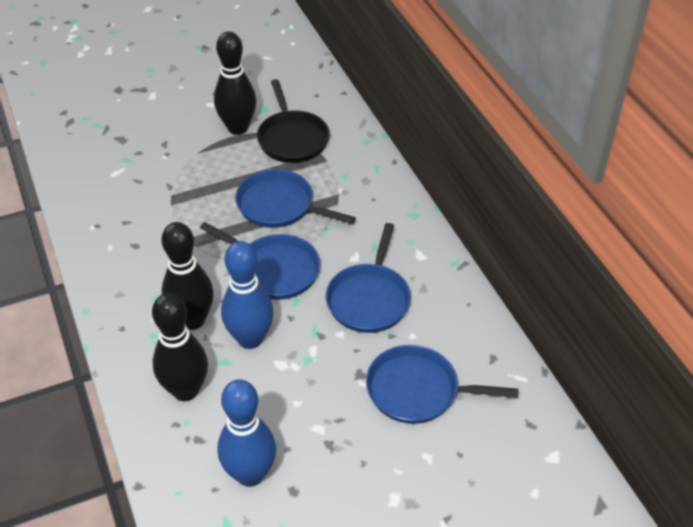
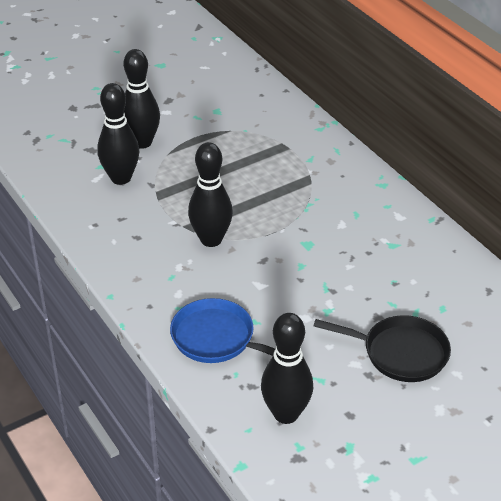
black bowling pin: [152,293,208,401] [161,222,214,330] [214,31,256,135] = 3 -> [97,83,139,185] [123,49,160,149] [188,142,233,247] [261,313,313,424] = 4
blue bowling pin: [218,379,276,487] [221,241,274,349] = 2 -> none = 0
blue pan: [200,222,320,300] [235,169,356,228] [326,223,411,333] [366,345,518,424] = 4 -> [170,298,275,363] = 1

